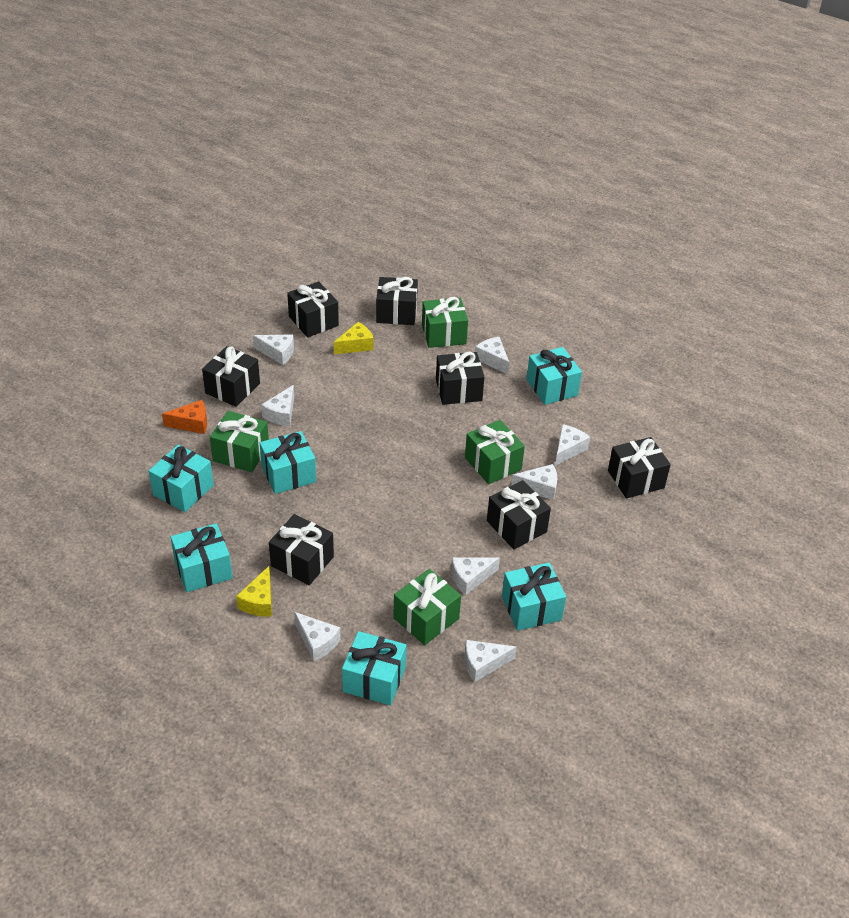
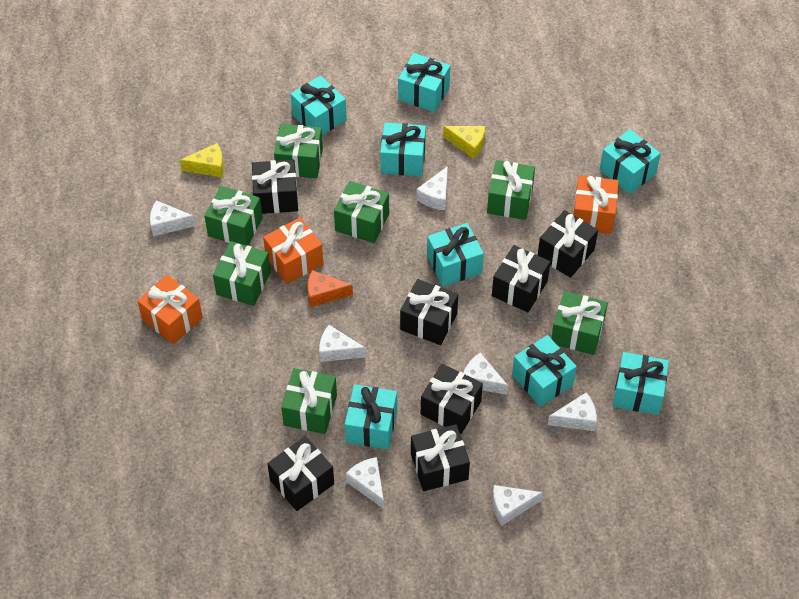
green gift: [210,411,269,472] [393,569,461,645] [422,297,468,348] [465,420,525,484] = 4 -> [204,186,263,246] [213,241,271,306] [274,124,323,178] [281,368,337,434] [334,181,389,243] [487,160,535,220] [551,291,608,355] = 7
orange gift: none = 0 -> [137,275,203,344] [263,217,323,284] [573,175,619,234] = 3
turquoise gift: [149,444,214,512] [171,523,233,592] [260,431,316,494] [342,631,406,705] [502,563,566,631] [526,347,582,405] = 6 -> [290,75,347,135] [345,384,397,449] [380,122,426,177] [398,53,450,112] [427,223,484,287] [512,335,577,407] [600,129,661,194] [613,352,669,415] = 8
white cheese: [253,334,294,365] [261,385,294,426] [294,612,341,661] [451,557,500,595] [465,640,517,682] [475,337,510,374] [511,464,557,500] [555,424,590,466] = 8 -> [150,200,196,236] [319,325,366,362] [346,457,384,509] [417,166,448,210] [463,353,508,395] [492,485,543,525] [548,393,597,431] = 7

